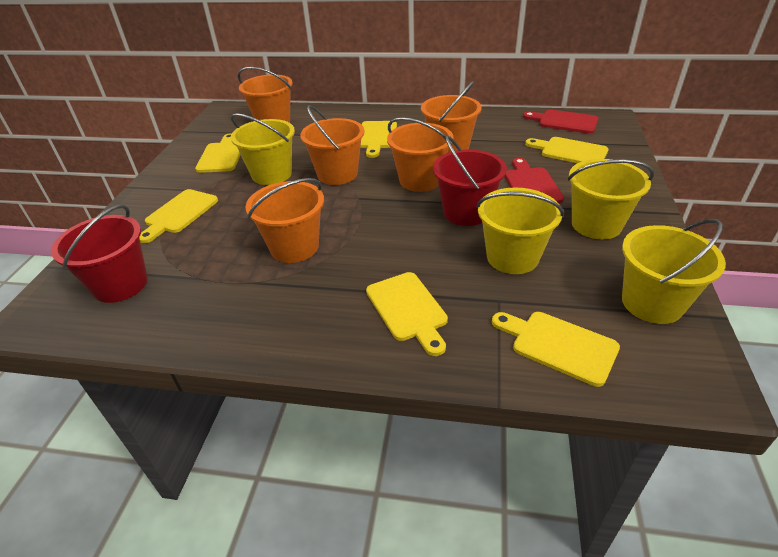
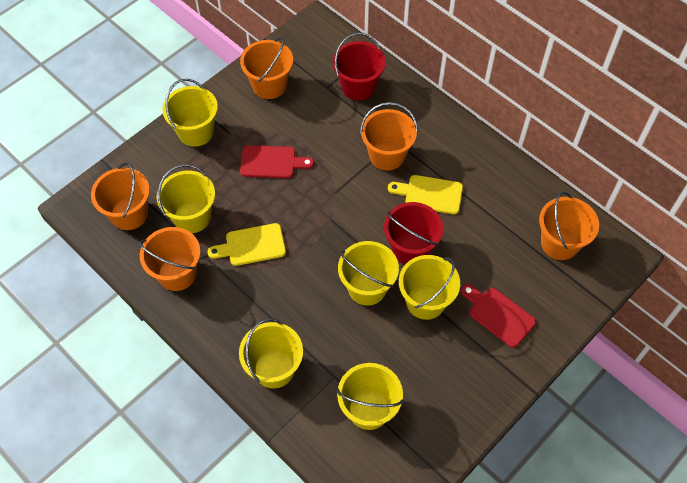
yellow bucket: [231,113,295,185] [476,187,564,274] [568,159,654,239] [622,219,726,324] = 4 -> [157,164,215,233] [162,79,218,147] [239,318,303,388] [336,363,404,430] [338,241,399,305] [399,255,460,320] = 6
yellow cutting board: [139,189,218,243] [195,133,240,173] [360,121,397,158] [366,272,448,356] [492,312,620,387] [525,137,609,163] = 6 -> [208,223,286,266] [388,175,463,214] = 2

